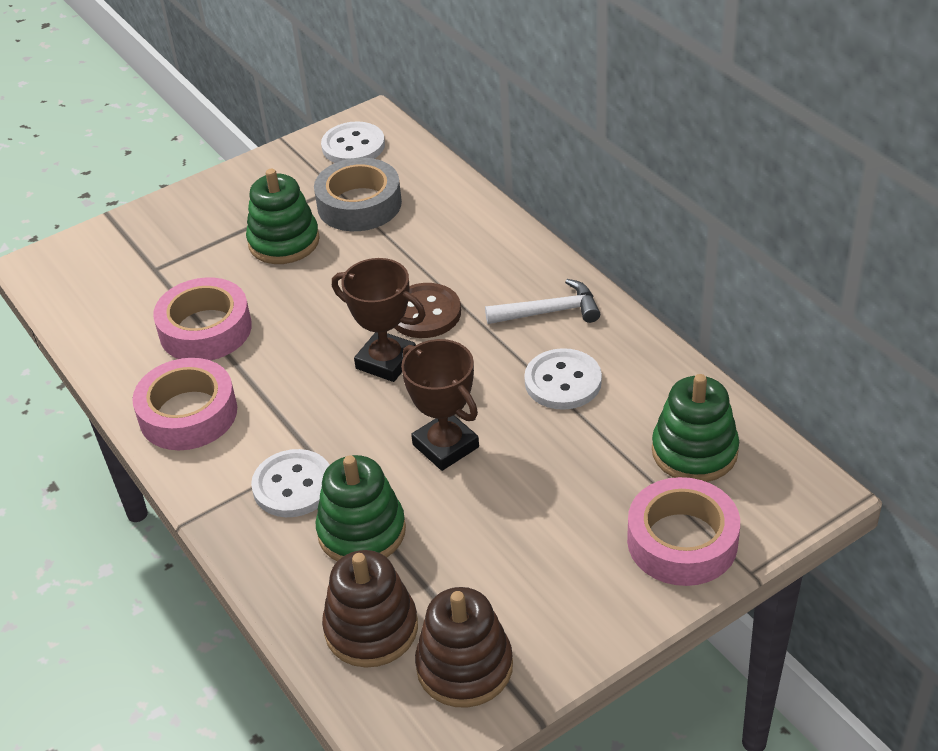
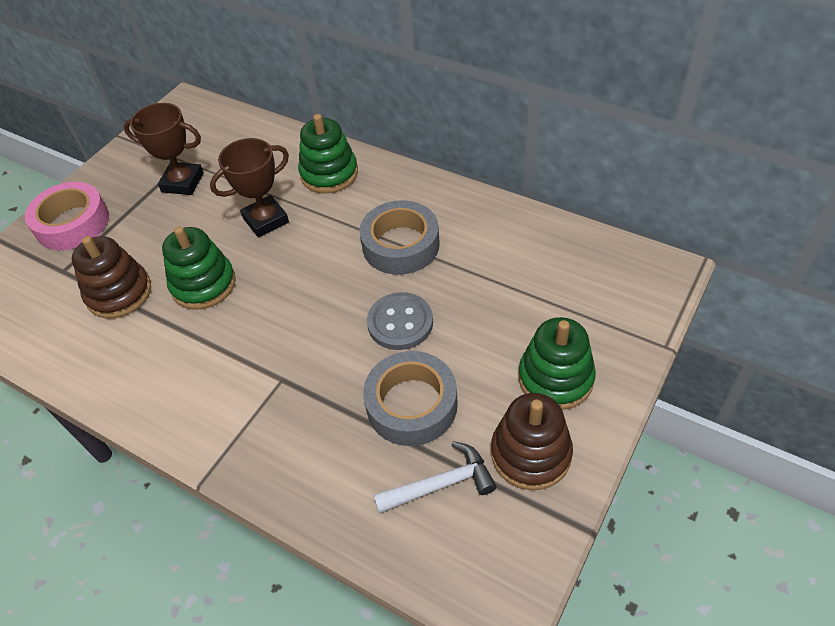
brown button: [395,283,461,338] = 1 -> none = 0
grey button: none = 0 -> [367,292,433,350] = 1
grey tape: [314,158,402,231] = 1 -> [360,200,440,275] [363,351,458,446] = 2
pink tape: [132,358,237,450] [153,277,252,361] [627,477,740,586] = 3 -> [25,182,109,250] = 1
white button: [251,449,329,517] [321,121,385,163] [524,348,602,410] = 3 -> none = 0

